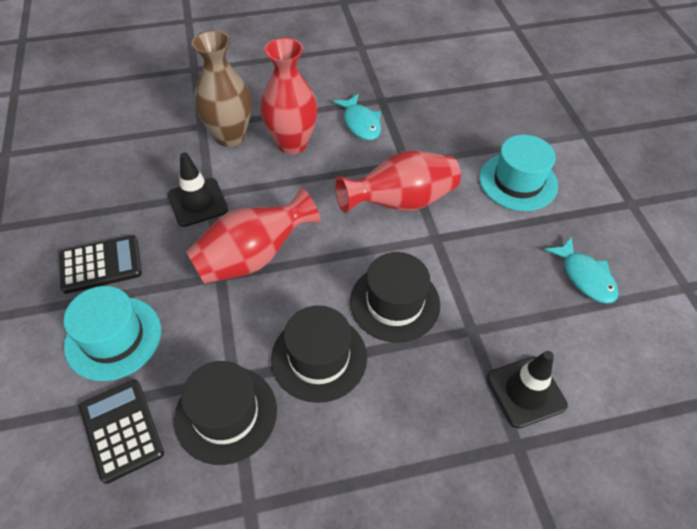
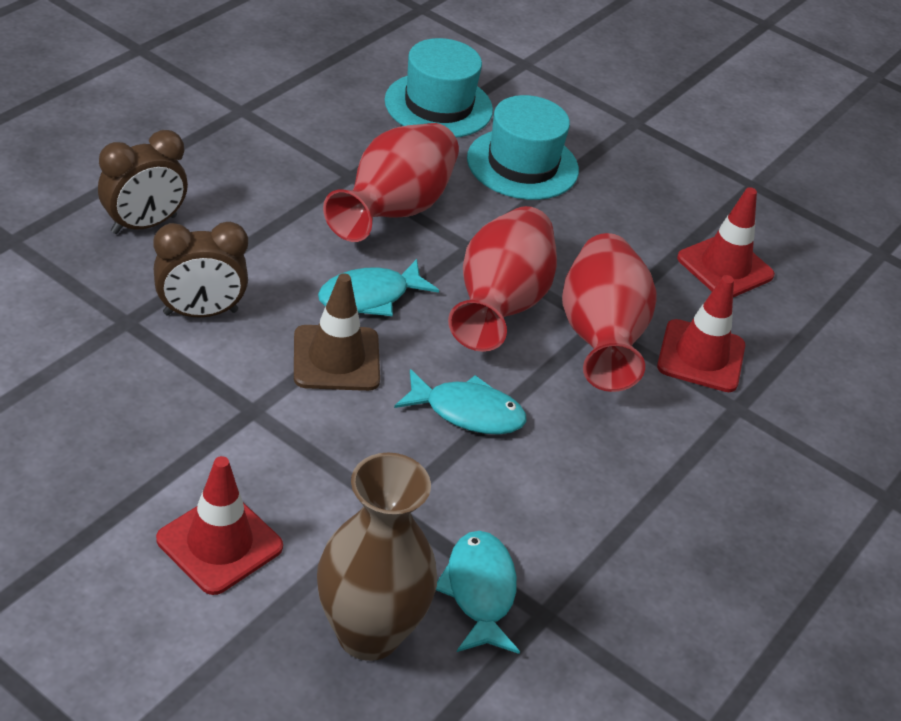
black calculator: [59,235,142,294] [79,379,164,484] = 2 -> none = 0
black hat: [174,361,277,465] [271,305,367,403] [350,252,440,343] = 3 -> none = 0
black traffic cone: [168,152,228,227] [487,351,568,428] = 2 -> none = 0
brown clock: none = 0 -> [98,130,188,234] [153,222,248,317] = 2
brown traffic cone: none = 0 -> [294,273,380,391] = 1
red traffic cone: none = 0 -> [156,456,283,595] [657,275,745,392] [677,187,775,297] = 3
turquoise fish: [333,94,381,140] [545,237,619,304] = 2 -> [318,259,439,316] [394,369,527,435] [436,531,520,654] = 3

